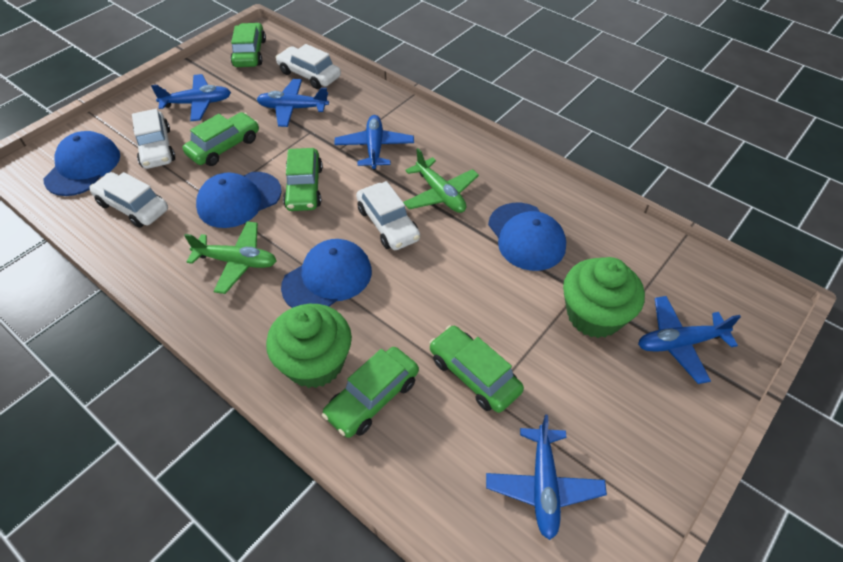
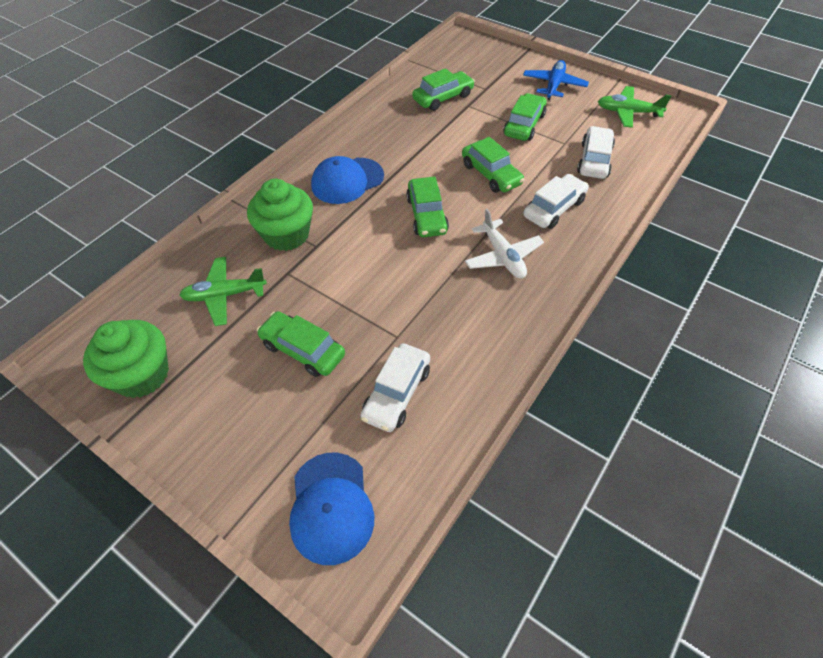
blue cap: [44,131,120,196] [196,172,282,228] [281,239,372,308] [488,203,566,271] = 4 -> [289,453,374,565] [311,156,384,204] = 2
blue plane: [151,74,231,121] [257,79,329,127] [334,115,414,170] [486,415,607,540] [638,296,741,384] = 5 -> [523,60,589,100] = 1
white car: [89,172,168,228] [132,109,175,169] [276,44,341,89] [356,181,420,250] = 4 -> [361,344,430,432] [523,174,589,229] [577,126,615,179] = 3
white plane: none = 0 -> [465,209,544,279] = 1

